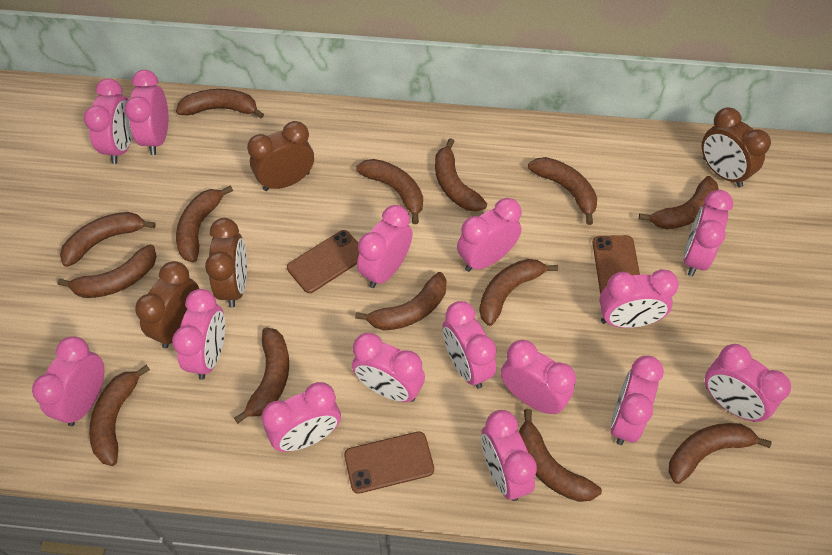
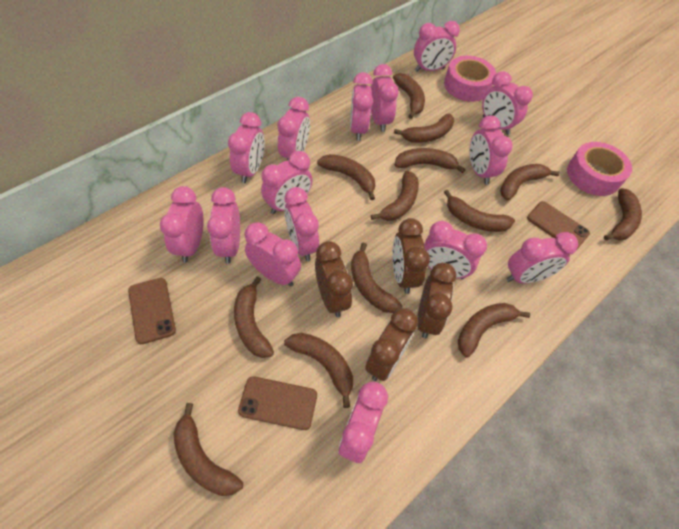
brown banana: [57,245,157,298] [60,212,156,267] [89,365,150,466] [176,89,264,118] [176,185,233,263] [234,327,289,424] [355,272,447,330] [356,159,423,224] [435,138,487,212] [479,259,558,326] [519,409,602,502] [528,157,597,225] [639,176,719,229] [669,423,771,484] = 14 -> [173,403,243,496] [234,276,274,358] [284,333,353,408] [317,154,375,200] [351,242,403,313] [371,171,419,221] [393,73,425,119] [394,114,454,143] [395,148,466,173] [444,190,515,232] [458,303,530,358] [500,164,560,201] [604,188,642,240] = 13
pink tape: none = 0 -> [444,56,496,102] [567,142,632,196] = 2

